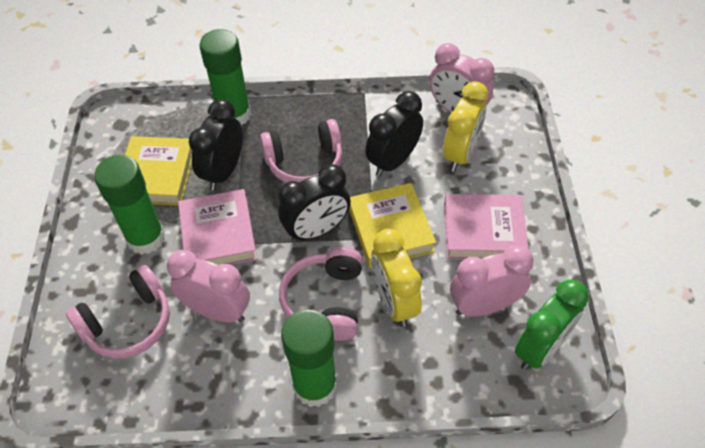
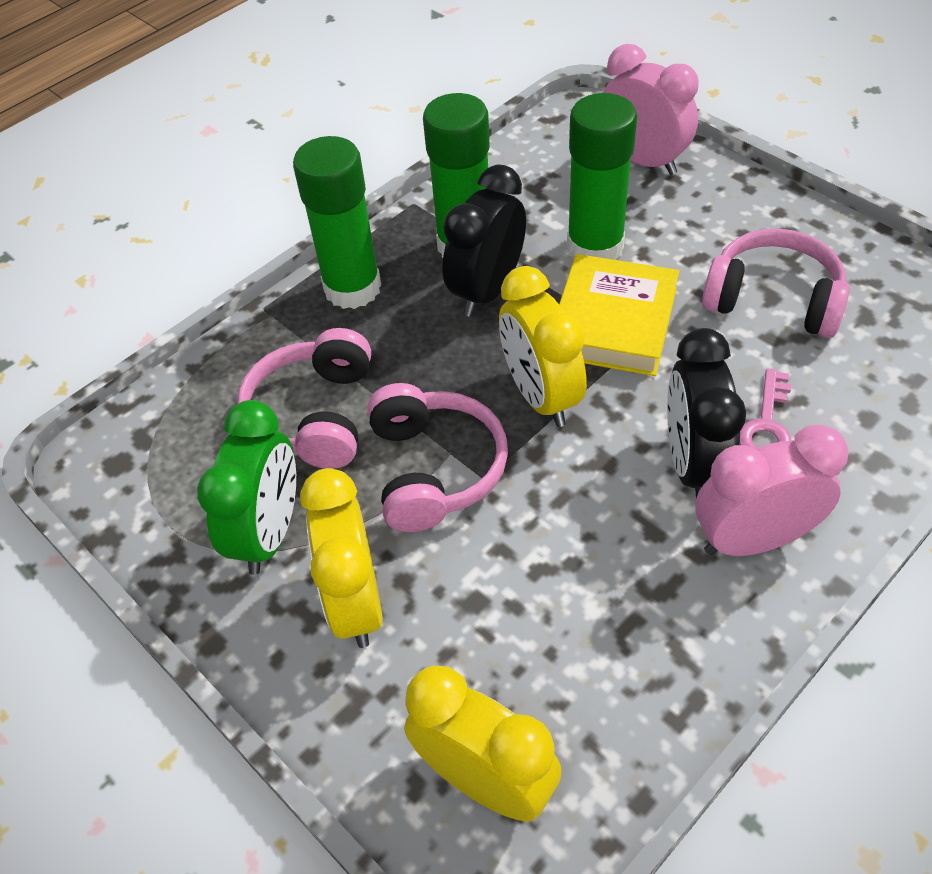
black clock: [189,99,243,191] [278,164,351,242] [365,91,423,177] = 3 -> [442,164,526,317] [667,328,746,498] = 2
pink book: [178,189,257,265] [444,194,529,260] = 2 -> none = 0
pink clock: [167,250,250,323] [429,43,494,113] [450,245,533,316] = 3 -> [603,44,698,175] [695,425,848,556] = 2
pink key: none = 0 -> [740,369,792,449] = 1
yellow book: [125,136,192,205] [349,183,436,268] = 2 -> [559,254,679,376] = 1
yellow clock: [371,229,422,327] [443,81,488,172] = 2 -> [300,468,383,648] [404,666,562,821] [499,266,587,427] = 3

